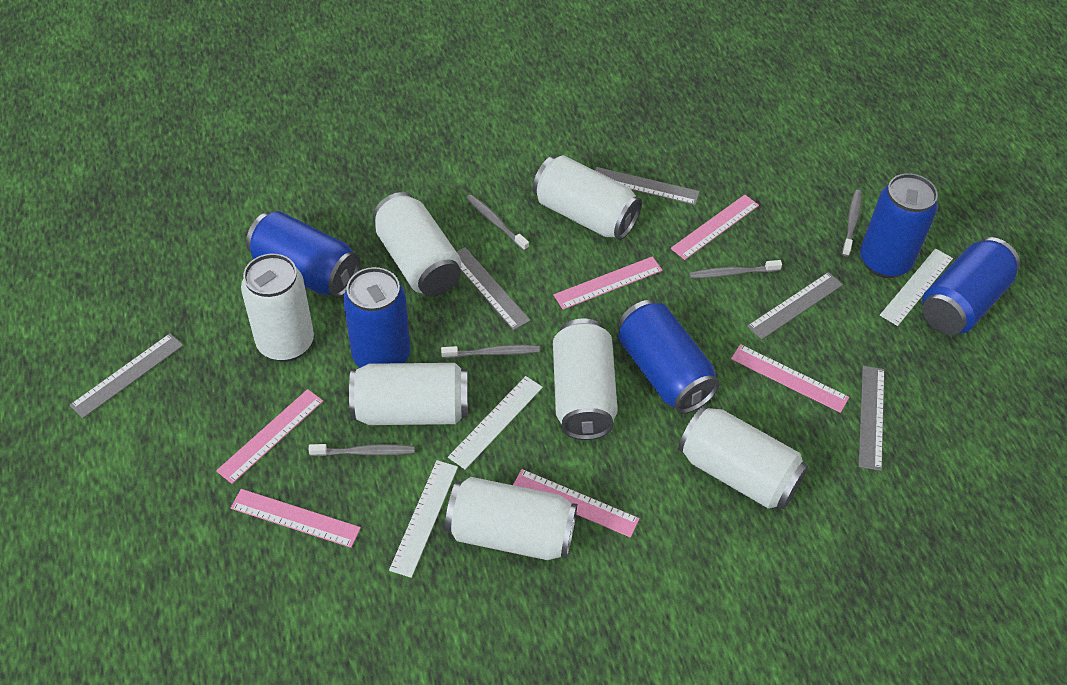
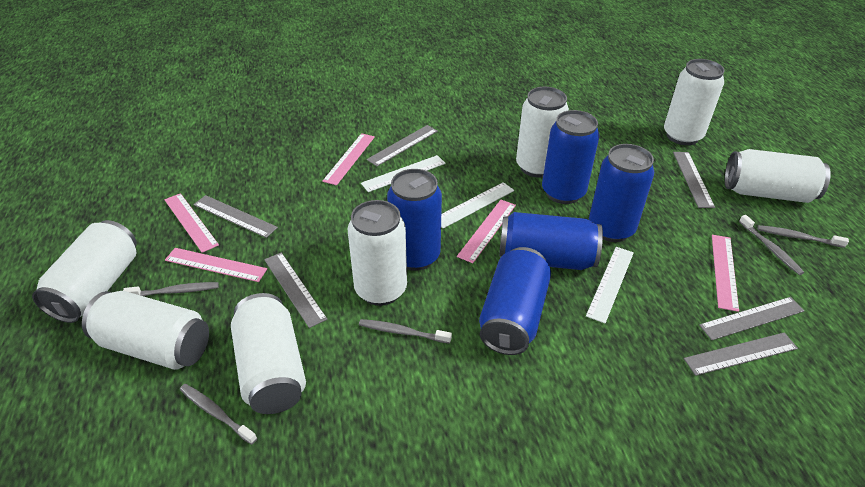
grey ruler: [70,333,183,418] [457,247,531,330] [595,167,700,205] [747,272,843,340] [859,366,885,471] = 5 -> [193,195,278,238] [264,252,327,328] [367,125,438,166] [673,152,715,208] [684,333,798,376] [699,297,804,340] = 6
pink ruler: [216,389,323,484] [231,489,361,548] [513,469,640,538] [553,256,663,310] [670,195,759,260] [731,344,849,413] = 6 -> [165,193,219,253] [165,248,267,282] [322,133,375,185] [457,200,516,263] [712,235,739,312] = 5

